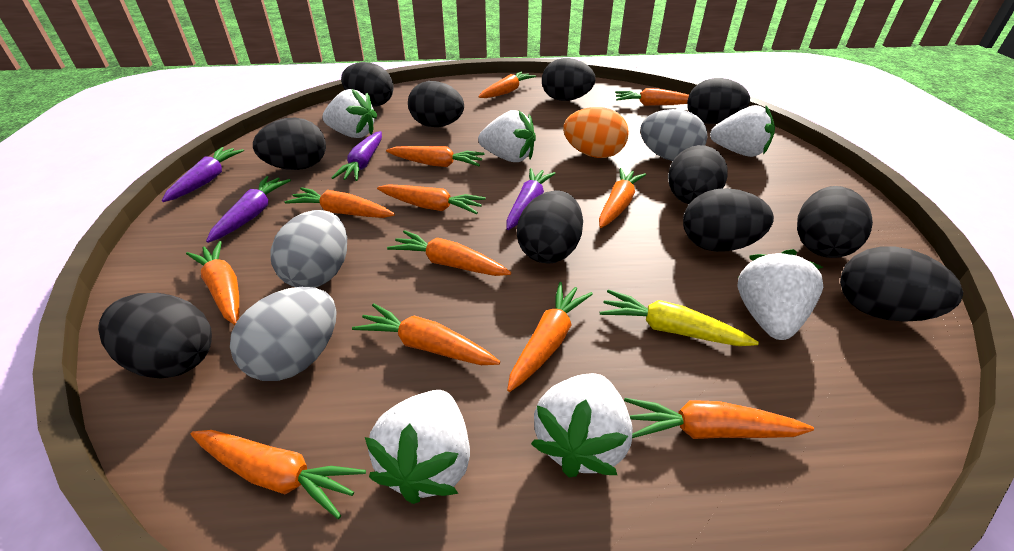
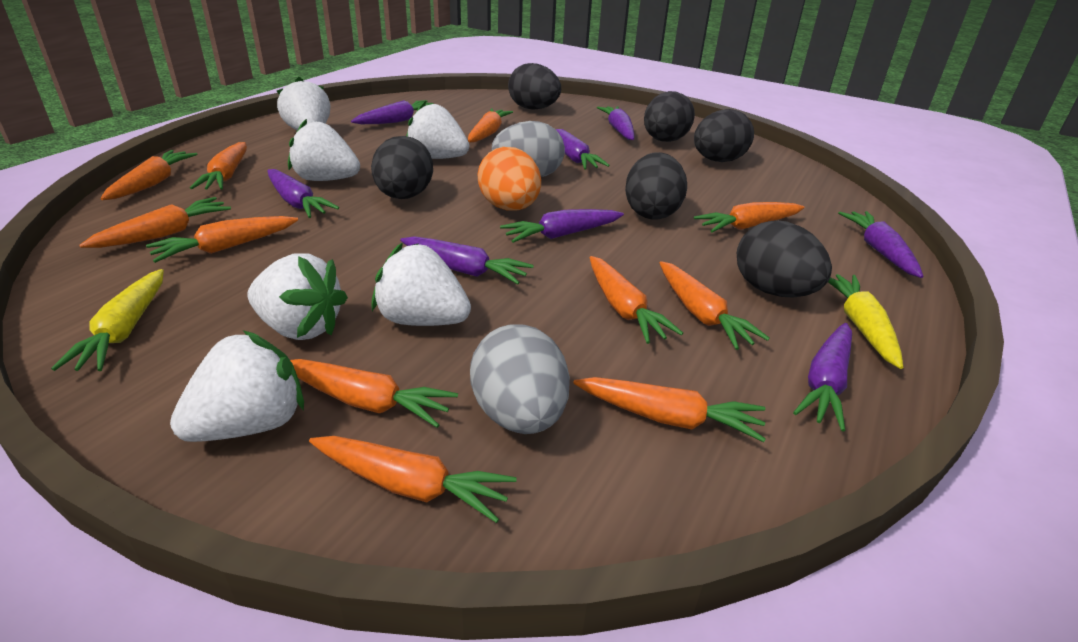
black egg: [98,293,212,379] [253,118,326,170] [341,62,394,106] [408,81,464,127] [517,190,583,264] [542,58,596,101] [668,145,728,204] [683,188,774,252] [687,78,750,124] [797,186,873,258] [840,247,963,321] = 11 -> [371,136,433,199] [508,63,561,110] [625,152,687,219] [644,91,695,142] [694,109,754,162] [737,220,832,298] = 6
grey egg: [230,287,337,381] [270,210,347,288] [640,109,707,161] = 3 -> [470,324,570,434] [492,121,565,177] = 2
orange carrot: [186,241,239,325] [191,430,366,519] [285,187,395,218] [352,303,500,365] [377,184,486,214] [386,146,485,167] [387,230,511,276] [478,72,536,98] [507,282,593,392] [599,168,646,228] [615,88,689,106] [624,398,814,439] = 12 -> [79,197,231,248] [101,150,198,200] [146,216,298,263] [190,142,247,190] [290,359,458,428] [309,436,517,523] [468,108,513,142] [573,377,766,442] [589,256,683,344] [660,261,770,350] [694,202,804,233] = 11
purple carrot: [162,147,244,202] [206,176,291,243] [331,131,382,181] [506,168,556,230] = 4 -> [267,169,339,218] [351,100,434,124] [400,236,534,284] [500,209,624,243] [556,129,610,170] [597,106,635,140] [793,323,852,432] [838,211,923,278] = 8
yellow carrot: [600,289,759,346] = 1 -> [51,269,164,371] [828,274,903,369] = 2

